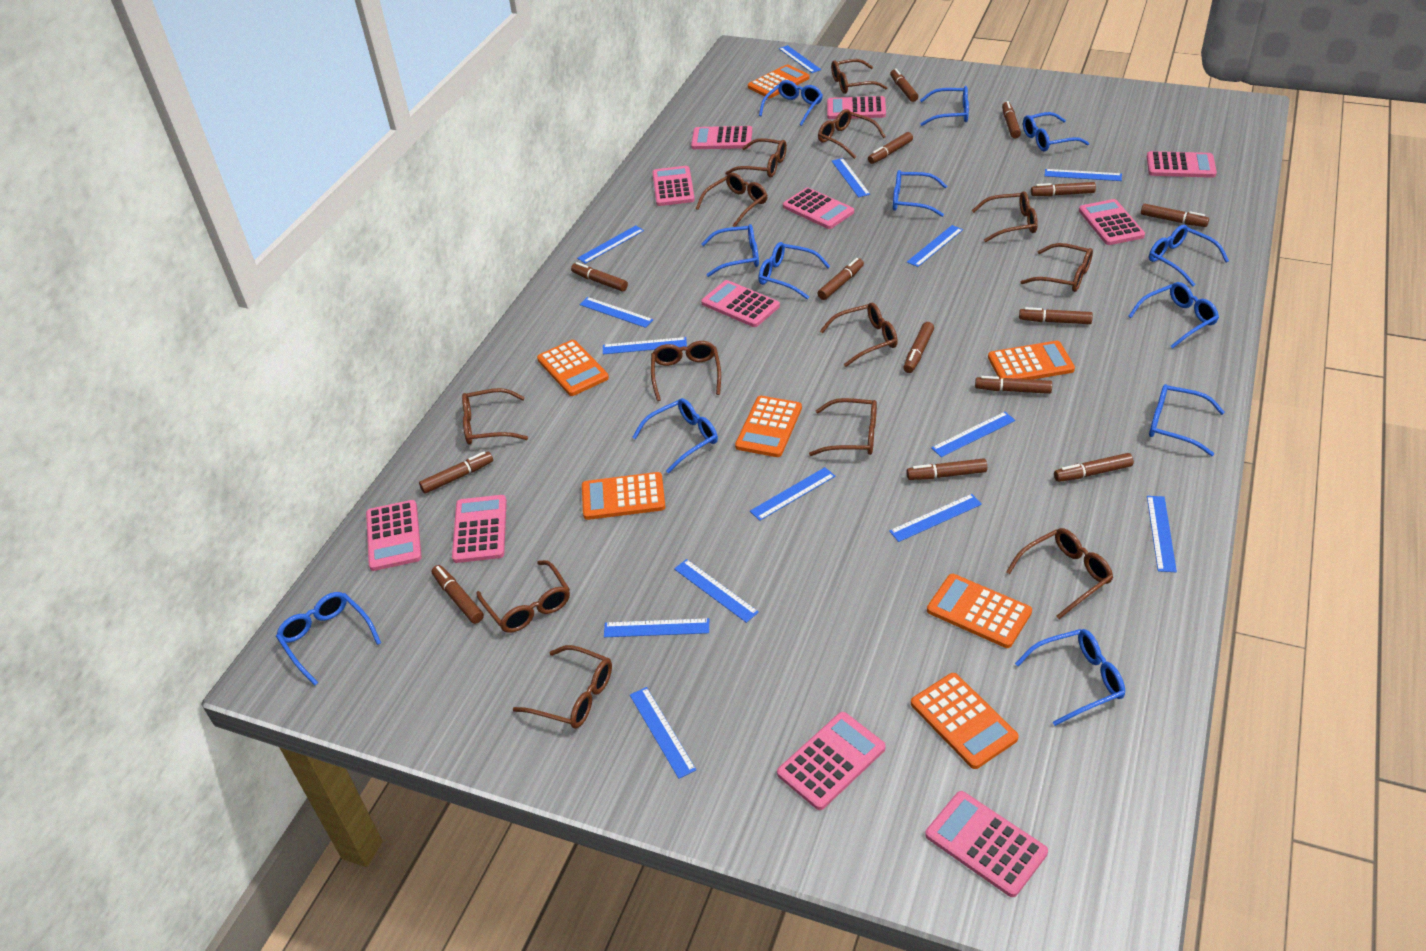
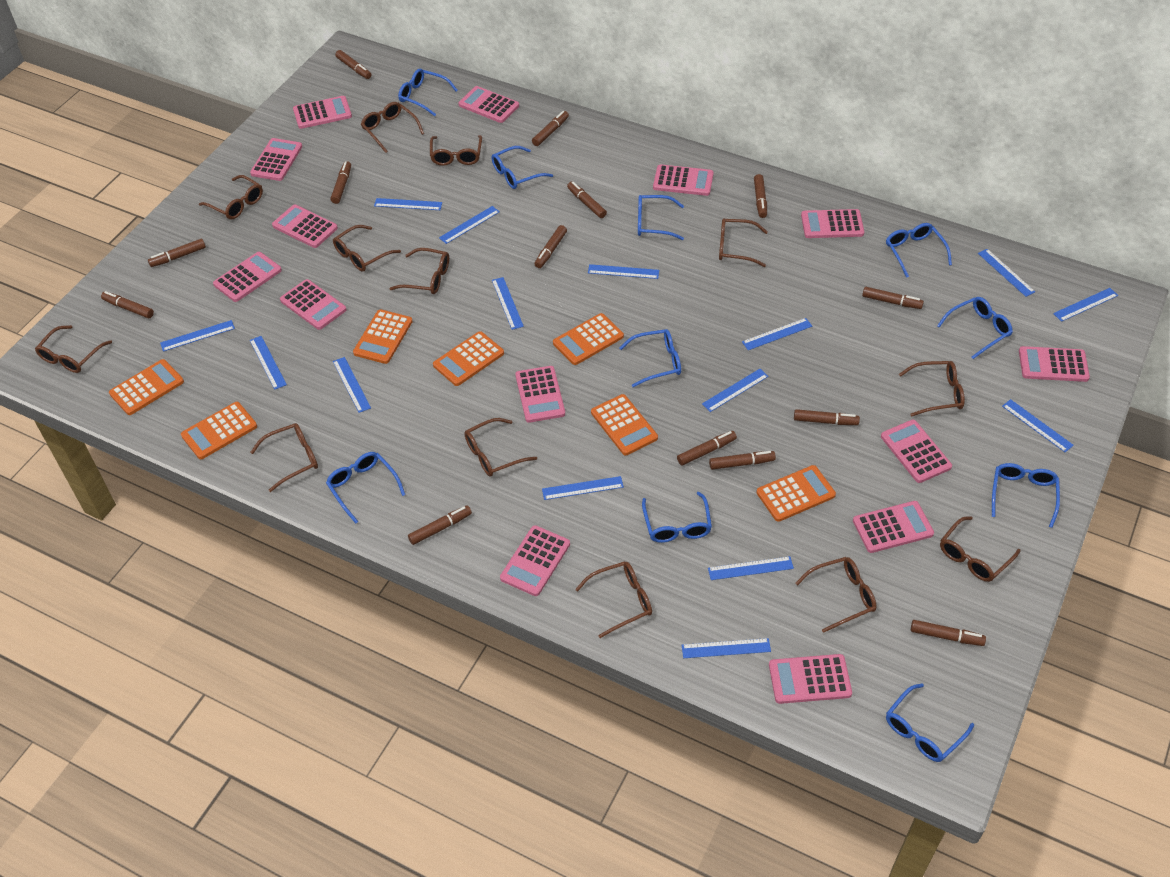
blue glasses: [276,592,381,686] [632,398,718,473] [701,224,759,277] [758,242,830,299] [759,80,823,126] [893,170,947,217] [920,86,969,126] [1015,629,1125,726] [1023,112,1089,151] [1128,282,1219,348] [1149,225,1229,287] [1149,384,1225,456] = 12 -> [326,452,405,524] [398,69,458,116] [492,146,553,189] [619,329,681,387] [638,195,684,240] [642,492,712,543] [886,223,952,278] [886,684,974,762] [937,297,1013,359] [992,463,1060,528] = 10
blue ruler: [577,225,644,264] [579,297,653,328] [603,337,687,354] [604,618,709,637] [630,687,696,779] [674,559,759,623] [750,467,835,521] [779,45,821,73] [832,158,870,197] [889,494,982,542] [907,225,963,267] [931,412,1015,457] [1045,169,1122,181] [1147,496,1177,572] = 14 -> [160,320,235,352] [250,336,287,390] [333,357,371,413] [374,198,442,210] [439,206,500,244] [492,277,524,330] [542,476,624,500] [588,264,659,279] [682,638,771,658] [702,369,769,412] [708,556,794,580] [742,318,812,350] [978,249,1035,297] [1002,399,1074,452] [1053,288,1118,322] = 15
pink calculator: [366,500,422,571] [452,495,507,563] [652,166,695,206] [691,126,752,149] [701,280,780,327] [777,712,886,810] [783,187,854,229] [827,96,886,119] [925,791,1048,897] [1079,199,1145,245] [1147,151,1217,178] = 11 -> [213,252,282,302] [250,138,302,181] [272,204,338,248] [280,279,346,330] [293,96,352,129] [458,86,519,123] [500,525,570,596] [515,366,565,423] [653,164,714,196] [769,654,852,704] [801,209,864,238] [853,501,934,553] [881,420,952,483] [1019,346,1090,382] = 14

